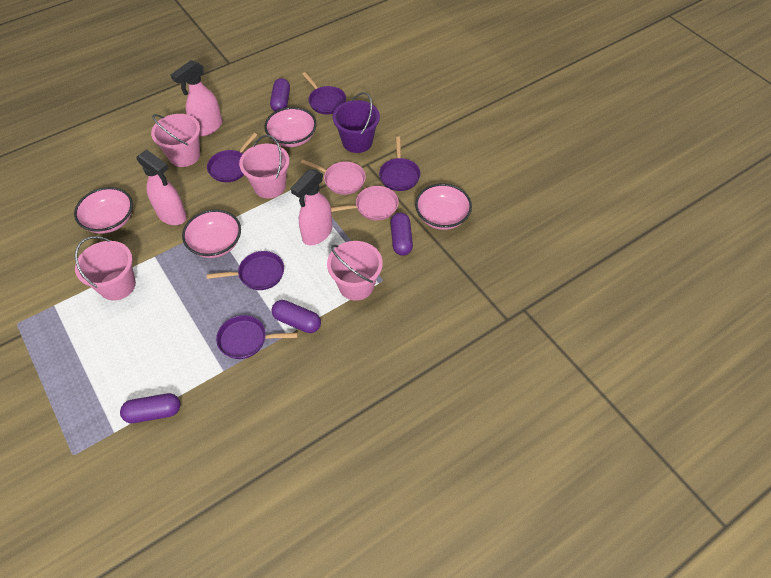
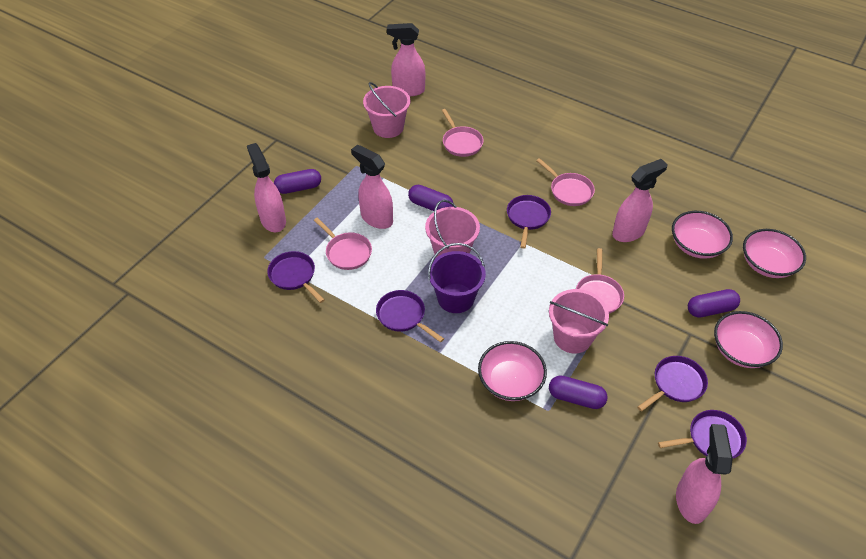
pink bucket: [75,236,136,301] [151,114,200,167] [239,135,289,199] [327,241,383,301] = 4 -> [363,82,410,138] [425,200,480,258] [549,289,609,354] = 3
pink pan: [301,159,366,195] [331,186,399,220] = 2 -> [314,217,372,270] [442,109,484,157] [536,158,595,206] [576,248,624,314] = 4
pink spray bottle: [136,149,187,225] [171,60,222,136] [291,169,332,245] = 3 -> [247,143,286,232] [351,144,393,229] [387,23,425,96] [612,159,668,242] [676,424,733,524] = 5

